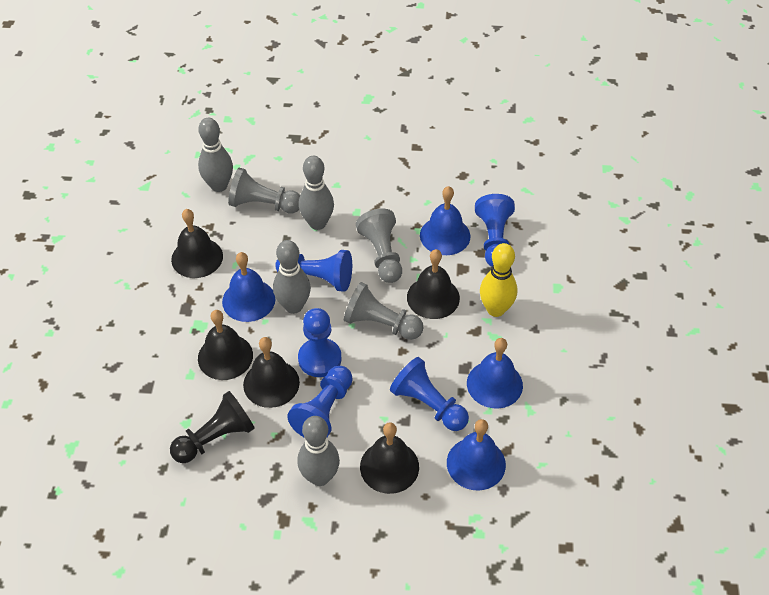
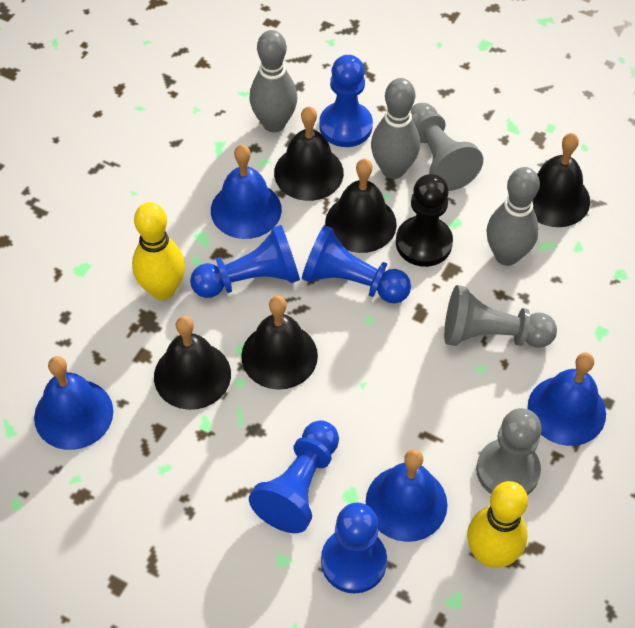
grey bowling pin: [198,118,233,192] [273,240,311,314] [297,416,340,486] [299,156,334,230] = 4 -> [249,30,297,132] [371,78,420,179] [487,167,540,266] = 3
yellow bowling pin: [480,243,517,317] = 1 -> [132,202,185,300] [467,481,528,568] = 2

